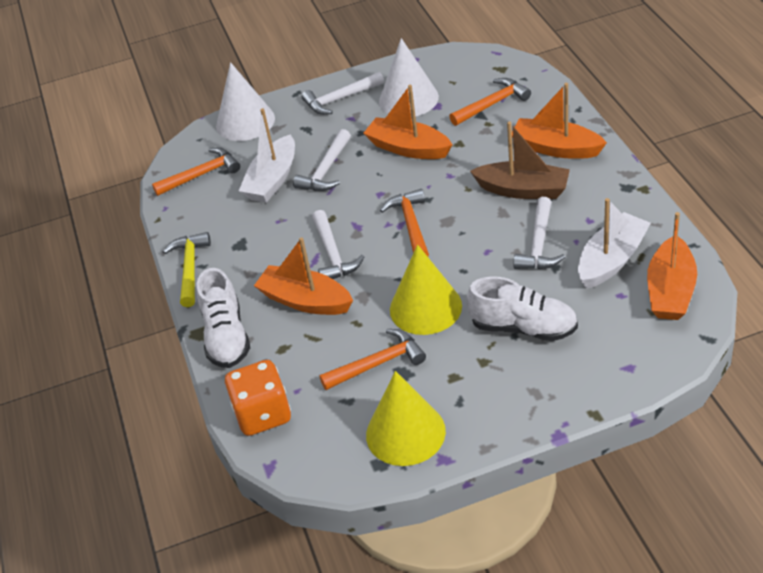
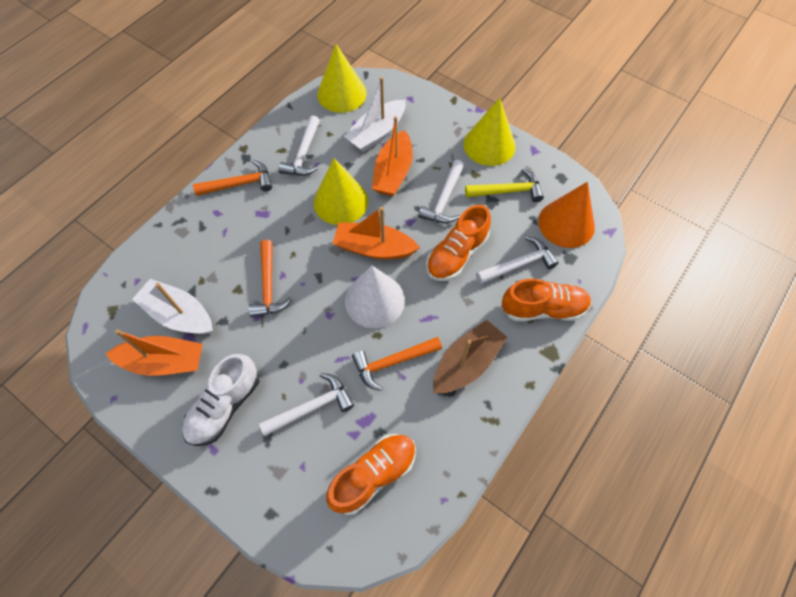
orange boat: [254,237,353,315] [363,85,452,159] [512,83,607,159] [647,212,697,320] = 4 -> [105,329,203,376] [332,207,420,259] [372,116,413,196] = 3
orange cone: none = 0 -> [538,182,595,248] = 1
orange dice: [225,360,291,436] = 1 -> none = 0
orange hammer: [152,147,240,196] [319,329,426,390] [380,189,429,256] [449,78,531,126] = 4 -> [193,160,272,196] [248,240,292,317] [352,337,442,391] = 3
orange shoe: none = 0 -> [326,434,416,515] [426,205,491,281] [502,279,591,322] = 3
white cone: [216,62,275,141] [379,38,439,117] = 2 -> [345,265,405,328] = 1
white shoe: [197,268,250,368] [467,276,578,341] = 2 -> [182,354,259,446] = 1
yellow cone: [366,371,446,466] [390,244,462,335] = 2 -> [314,158,368,225] [317,44,367,113] [463,98,516,166] = 3

